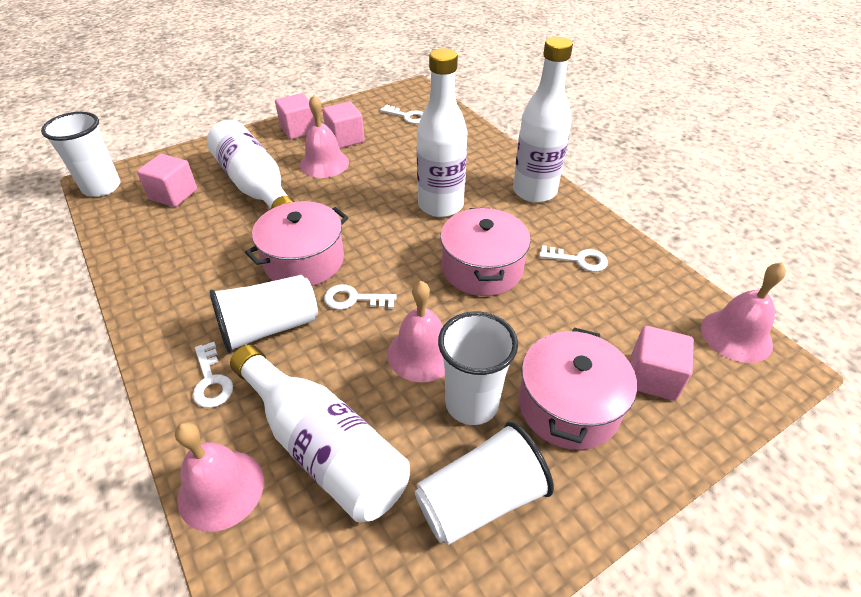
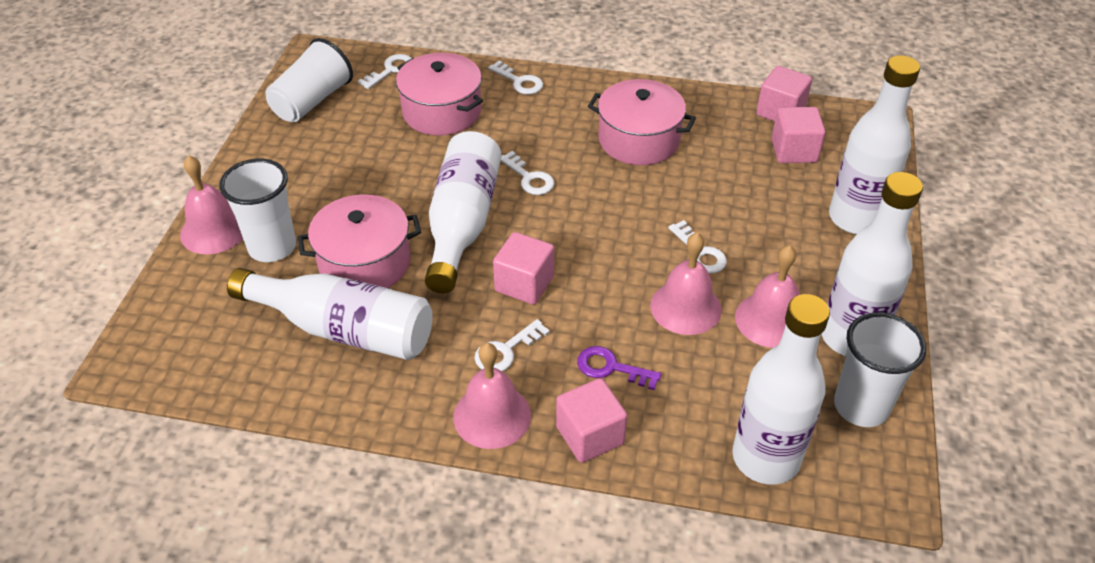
purple key: none = 0 -> [577,346,661,390] = 1
white bottle: [207,120,295,209] [230,345,410,522] [417,48,468,217] [513,37,573,203] = 4 -> [227,268,433,360] [425,131,501,293] [732,294,830,485] [821,172,923,356] [829,55,920,234] = 5
white cup: [41,112,121,197] [209,275,318,353] [415,421,554,545] [438,311,518,425] = 4 -> [219,159,296,262] [265,38,353,122] [834,312,926,427] = 3
white key: [193,342,233,408] [324,284,397,310] [380,104,423,124] [539,245,608,272] = 4 -> [358,54,412,89] [474,319,550,371] [488,61,543,94] [501,151,554,195] [668,220,727,274] = 5

